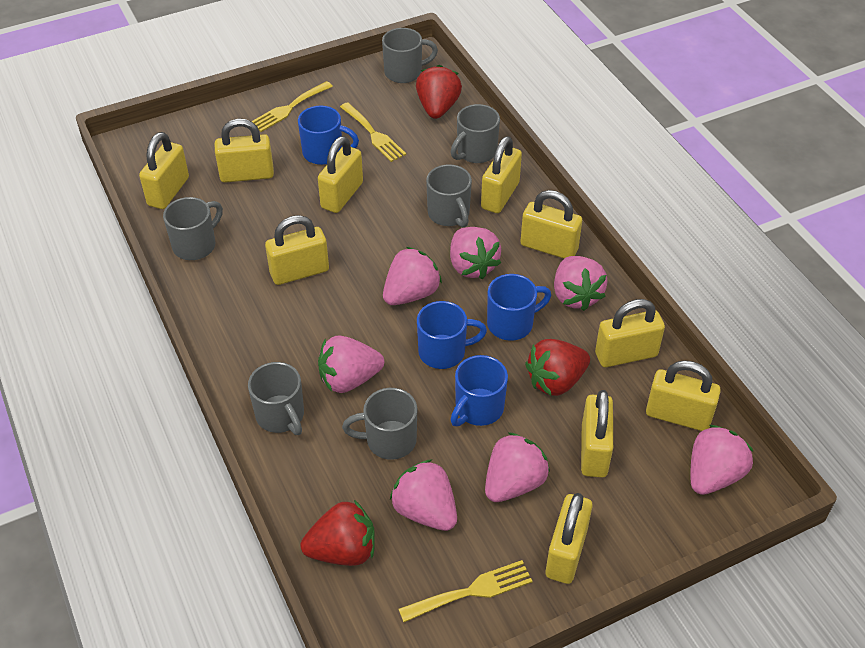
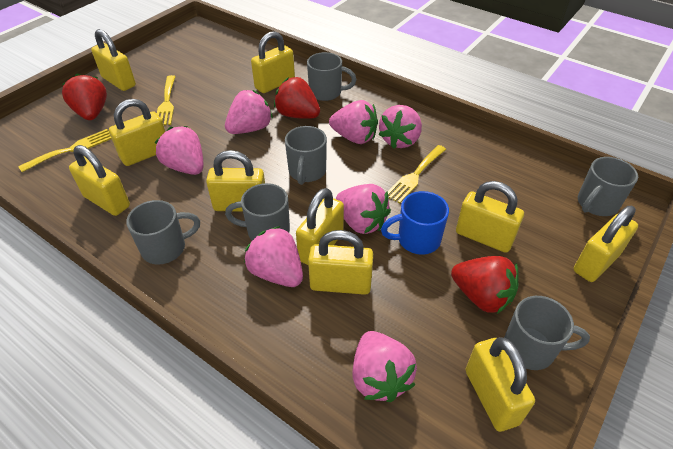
blue mug: [298,105,359,165] [417,301,487,369] [451,355,508,426] [487,274,551,341] = 4 -> [381,191,449,255] = 1

